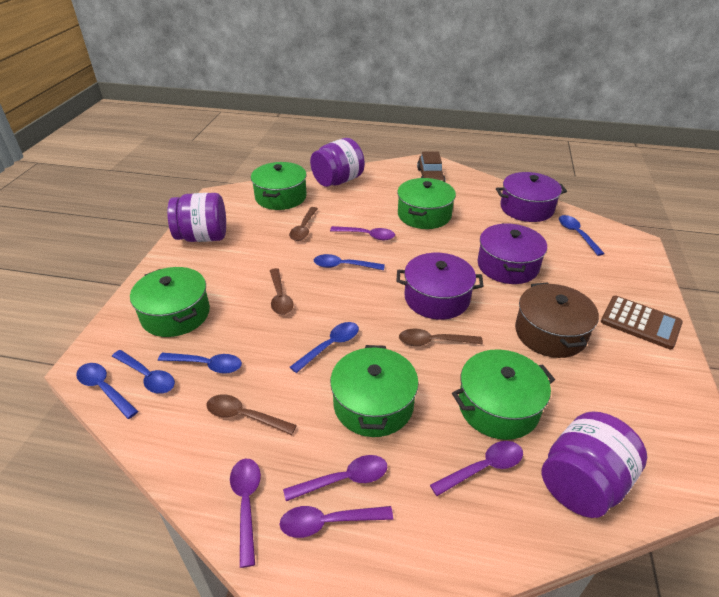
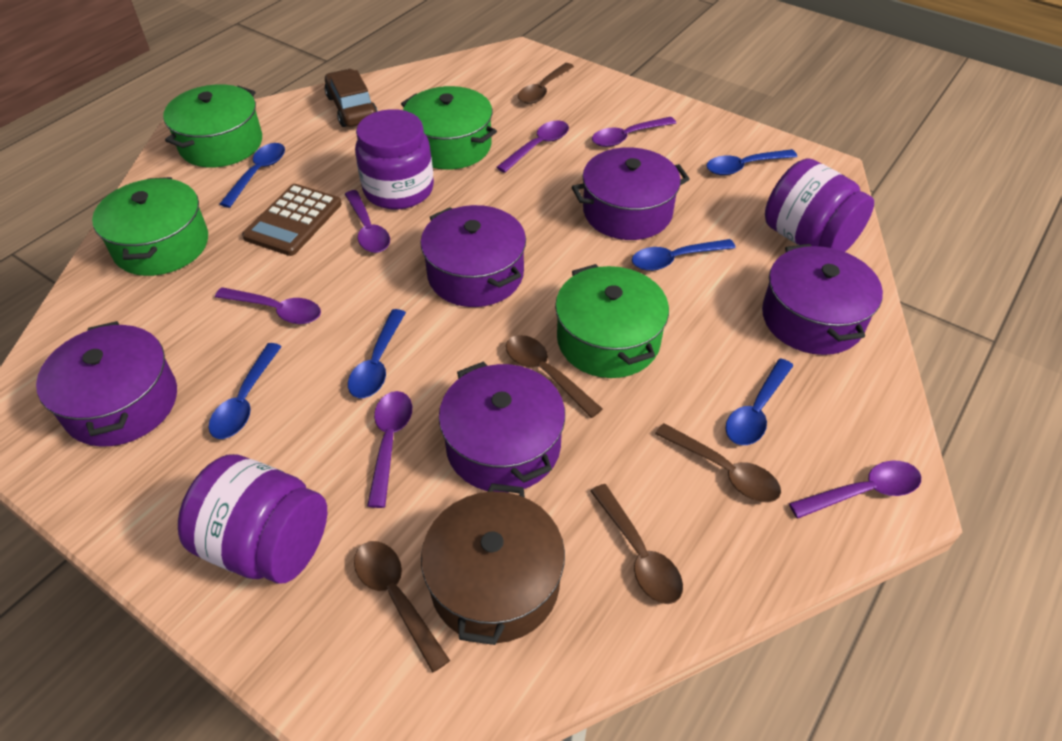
brown spoon: [206,394,297,435] [270,268,294,315] [289,207,318,241] [399,328,483,346] = 4 -> [354,541,450,673] [506,335,603,418] [518,63,574,104] [590,484,683,604] [655,423,781,503] = 5
green pot: [130,267,210,337] [251,162,307,210] [330,345,419,437] [397,178,456,229] [452,349,555,440] = 5 -> [92,177,208,276] [163,84,262,167] [401,86,497,170] [555,264,669,378] = 4
purple pot: [396,253,483,320] [478,223,547,284] [496,172,567,222] = 3 -> [36,321,177,447] [421,205,526,307] [439,361,565,493] [572,147,690,240] [762,244,883,355] = 5
purple spoon: [230,459,261,568] [279,506,393,538] [283,455,388,501] [330,226,395,240] [430,441,523,496] = 5 -> [215,287,321,324] [345,190,390,253] [367,391,412,508] [497,120,569,173] [592,117,676,147] [789,460,921,518] = 6

